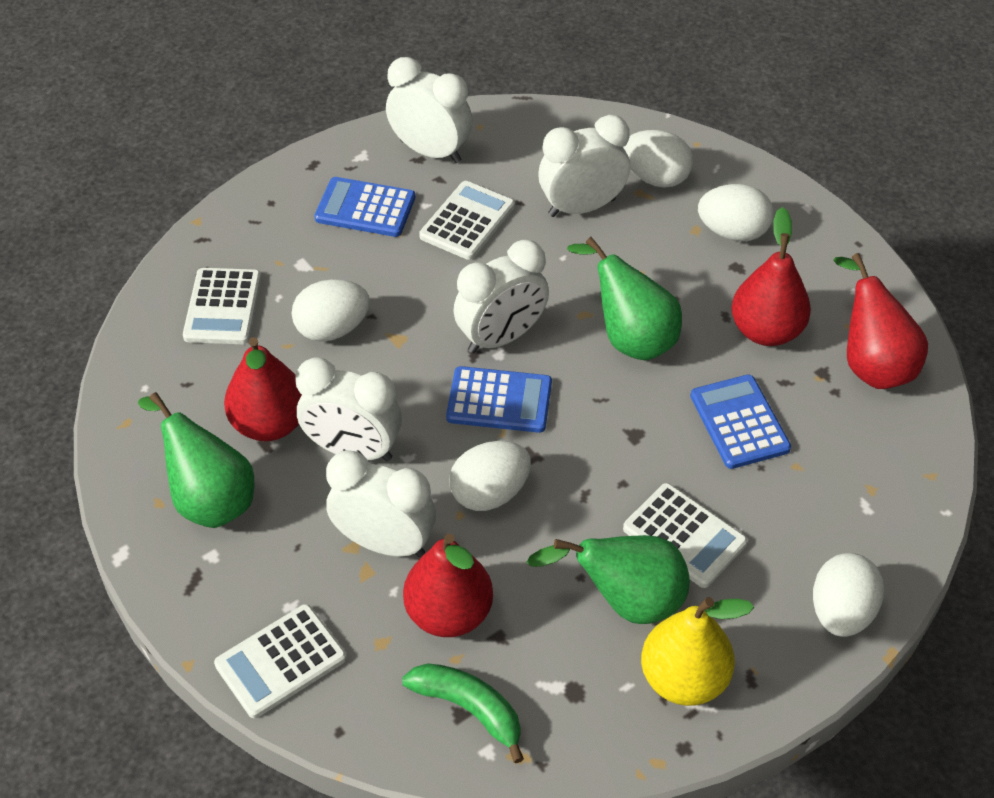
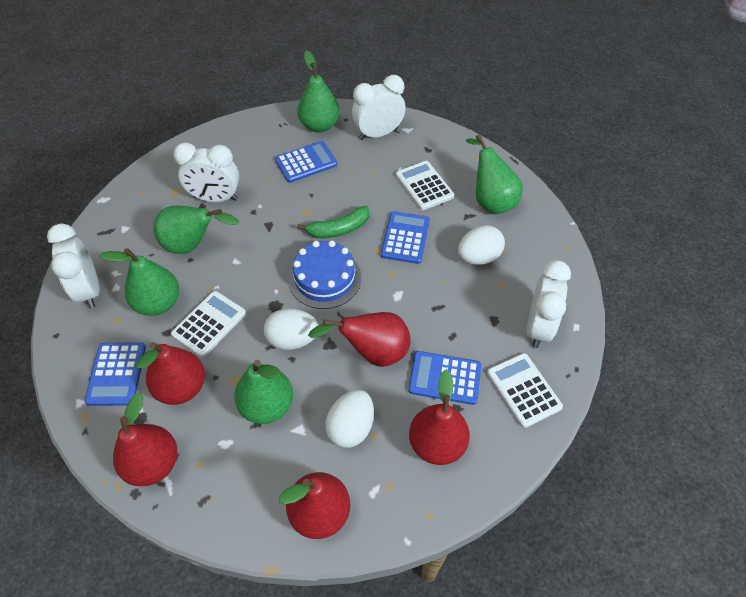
blue cake: none = 0 -> [288,240,361,309] = 1
blue calculator: [314,177,415,237] [446,366,552,433] [690,374,791,469] = 3 -> [84,342,146,406] [275,141,337,183] [381,211,430,264] [408,351,482,405] = 4
green pear: [138,392,254,528] [527,535,690,624] [567,237,682,361] = 3 -> [99,248,179,316] [154,205,239,254] [234,360,293,424] [297,50,340,132] [466,134,523,214] = 5
red pear: [224,337,302,441] [403,534,493,637] [731,207,811,346] [833,253,928,389] = 4 -> [113,392,177,486] [136,342,205,405] [279,472,351,539] [308,312,411,367] [409,370,470,465] = 5
white calculator: [183,268,261,344] [214,604,347,718] [419,181,515,260] [623,483,747,588] = 4 -> [171,291,246,357] [396,161,454,210] [487,353,563,428] = 3
white clock: [295,358,402,461] [326,450,436,557] [386,57,473,163] [454,240,549,354] [538,115,630,217] = 5 -> [47,223,99,309] [173,142,239,202] [352,75,406,140] [527,260,571,348] = 4
white egg: [292,279,370,342] [449,441,531,511] [623,130,693,188] [698,184,774,241] [813,553,884,637] = 5 -> [264,309,319,350] [325,390,374,448] [458,225,505,265] = 3
yellow pear: [641,597,754,706] = 1 -> none = 0

